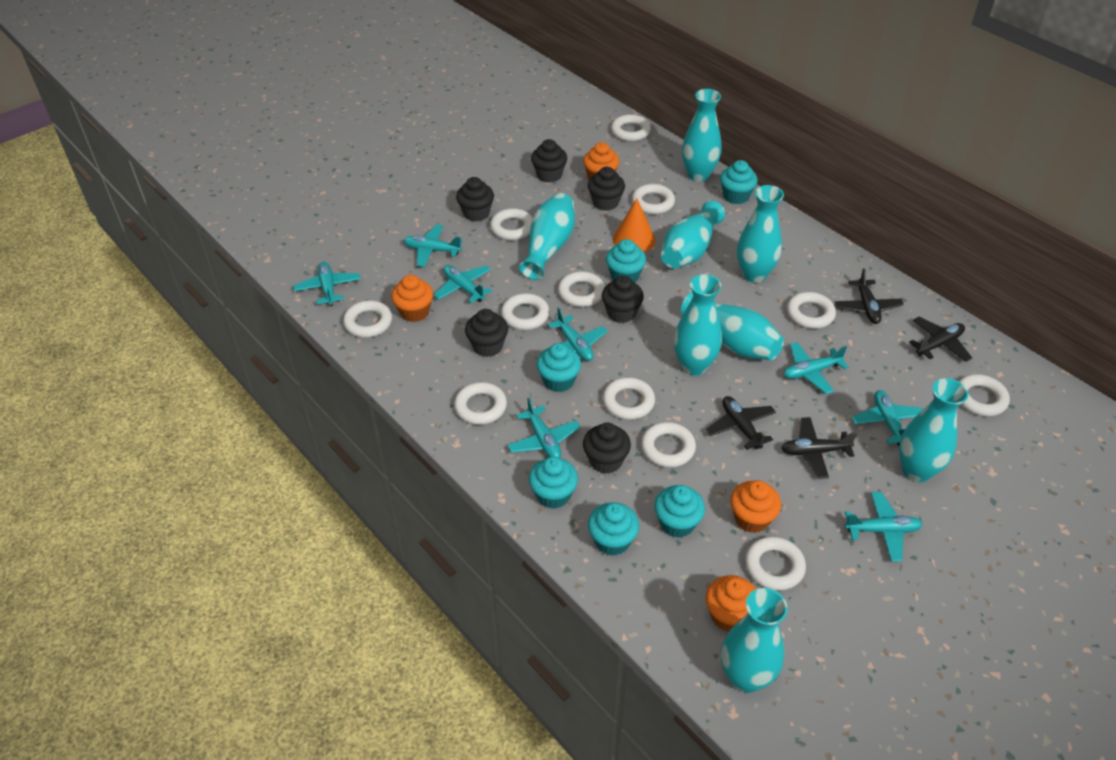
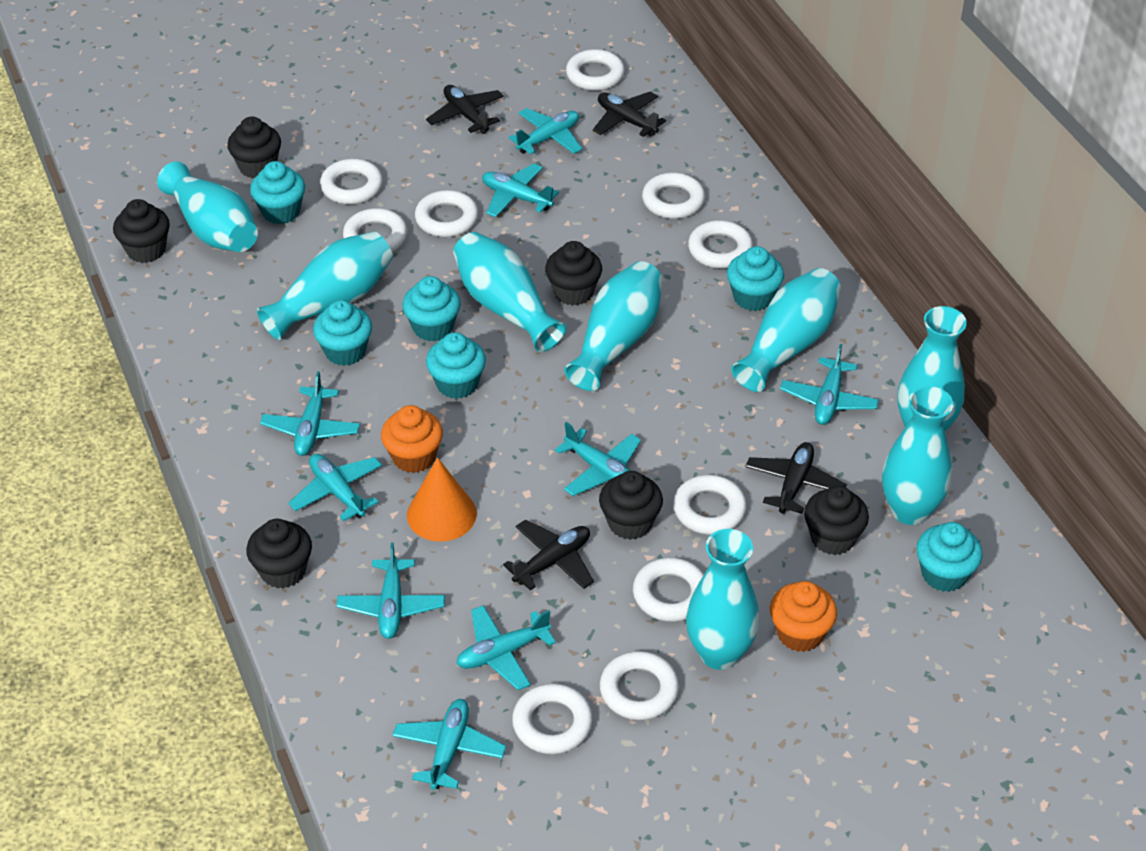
orange cupcake: [391,275,433,322] [583,142,620,180] [706,575,756,632] [730,480,781,533] = 4 -> [381,405,443,473] [770,581,837,652] = 2
turquoise plane: [293,262,360,306] [404,225,462,267] [434,265,492,303] [507,398,580,458] [543,307,608,361] [784,342,849,394] [845,492,922,562] [852,390,924,446] = 8 -> [260,371,360,456] [289,454,382,521] [337,542,445,639] [392,699,506,790] [456,605,556,690] [482,163,559,217] [509,108,582,154] [555,422,641,496] [780,344,879,425] = 9
white ring: [343,300,392,338] [454,382,507,425] [490,208,533,240] [501,293,550,330] [558,271,605,307] [603,377,655,420] [611,114,651,142] [632,184,675,214] [641,422,696,468] [745,536,806,591] [787,292,836,329] [959,374,1010,417] = 12 -> [320,159,383,204] [343,208,407,252] [415,190,478,237] [512,684,593,754] [566,49,625,91] [600,651,679,720] [633,558,704,622] [642,173,705,219] [673,475,747,535] [688,220,753,269] = 10

